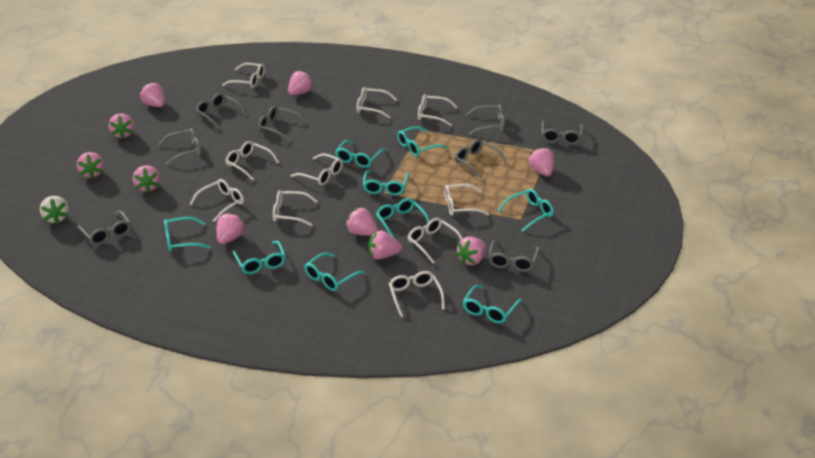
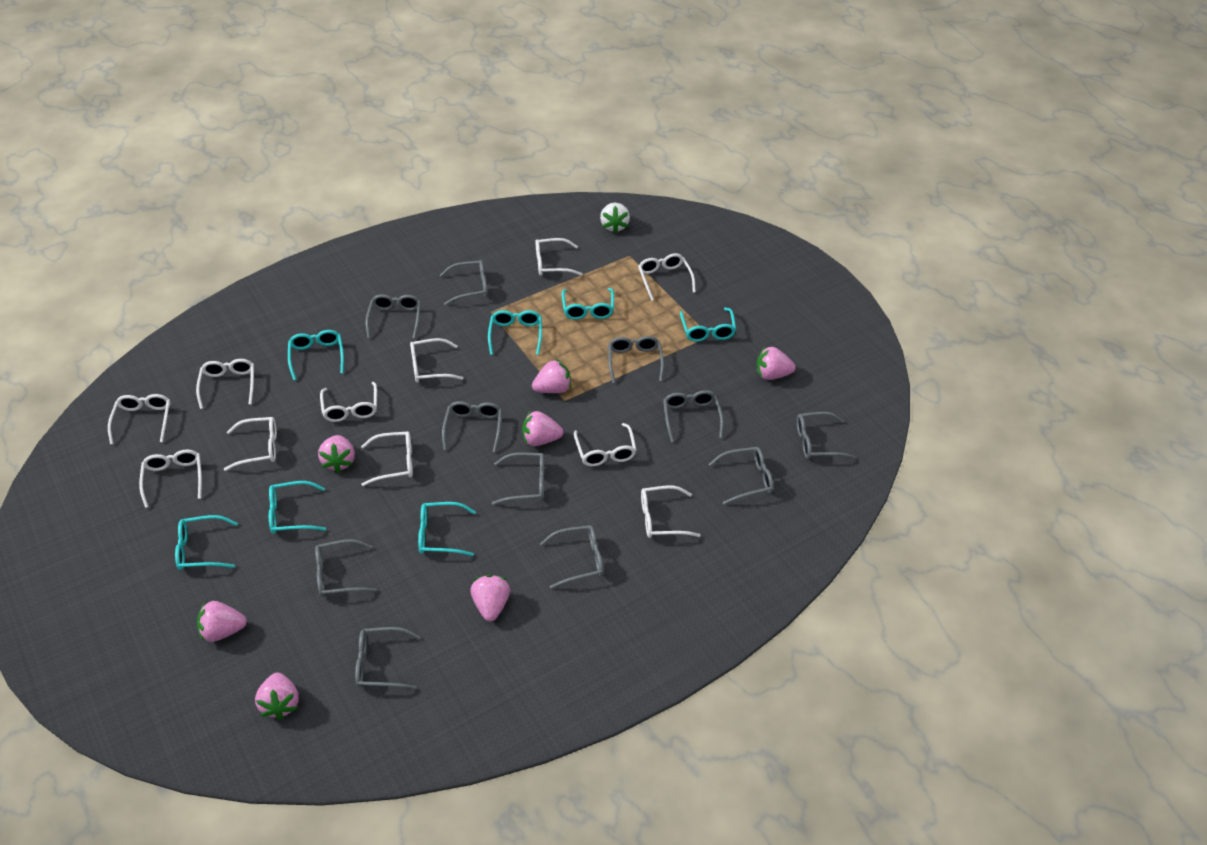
grey glasses: [77,211,131,245] [158,128,201,165] [196,93,247,129] [258,106,307,141] [455,139,507,179] [466,104,505,135] [489,240,539,272] [542,121,584,144] = 8 -> [315,539,376,597] [355,627,420,689] [365,294,421,339] [440,260,488,305] [442,401,502,452] [492,453,544,505] [540,525,604,589] [608,336,664,383] [663,390,724,442] [709,447,773,505] [797,412,856,459] = 11
pink strawberry: [77,152,104,179] [109,113,134,139] [133,165,160,193] [140,82,165,107] [217,212,246,244] [288,70,314,95] [346,207,378,236] [368,230,402,259] [455,237,486,265] [528,147,554,176] = 10 -> [197,601,247,642] [255,672,299,720] [318,435,355,473] [471,575,510,621] [522,411,563,446] [532,359,571,393] [756,347,796,380] = 7
turquoise glasses: [164,217,210,252] [233,241,286,274] [304,252,365,291] [335,140,386,168] [363,170,409,195] [376,198,429,237] [397,126,447,156] [463,285,522,323] [498,189,554,232] = 9 -> [175,515,238,570] [269,481,326,534] [288,330,344,380] [418,502,476,556] [488,310,542,355] [562,288,614,320] [680,308,736,342] = 7
white glasses: [190,179,244,222] [222,63,265,88] [226,141,279,180] [273,190,318,226] [291,153,343,185] [357,87,397,118] [389,271,445,317] [408,218,463,263] [418,94,457,126] [445,184,489,216] = 10 -> [108,394,170,444] [139,449,202,508] [196,359,254,409] [224,417,277,471] [320,382,377,422] [361,432,413,486] [410,338,463,383] [535,238,583,276] [574,423,637,466] [638,253,696,301] [641,486,701,538] = 11

